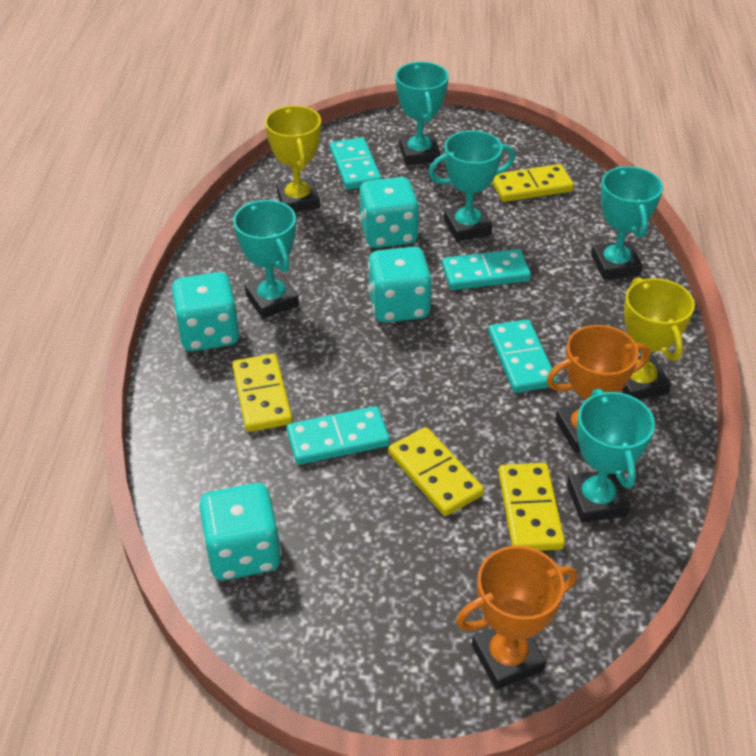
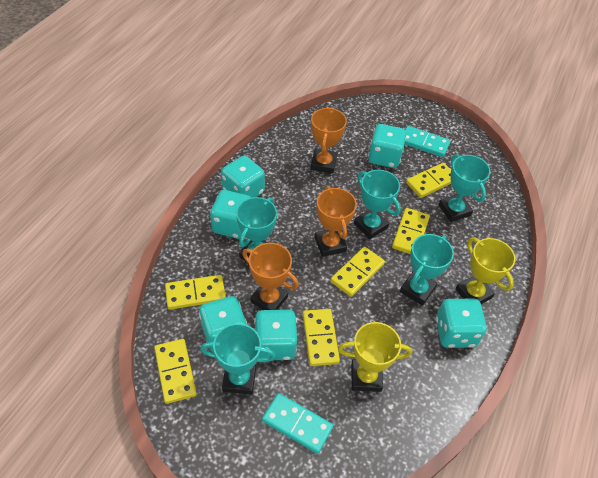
orange trophy: [456,546,578,690] [546,325,650,453] = 2 -> [242,243,299,310] [311,107,347,174] [315,186,357,257] = 3
turquoise dice: [172,272,240,351] [199,483,282,580] [359,177,420,248] [368,247,433,323] = 4 -> [199,296,247,353] [210,190,251,239] [221,156,265,198] [254,310,297,360] [368,124,407,168] [436,299,487,348] = 6
turquoise domino: [287,406,390,465] [330,138,382,190] [442,249,531,290] [488,319,557,393] = 4 -> [262,393,333,454] [404,126,450,157] = 2
yellow domino: [232,354,292,432] [388,427,484,516] [492,164,574,202] [498,463,565,551] = 4 -> [154,339,197,404] [165,275,226,310] [303,309,340,366] [330,247,385,297] [392,208,430,254] [406,163,451,198] = 6

